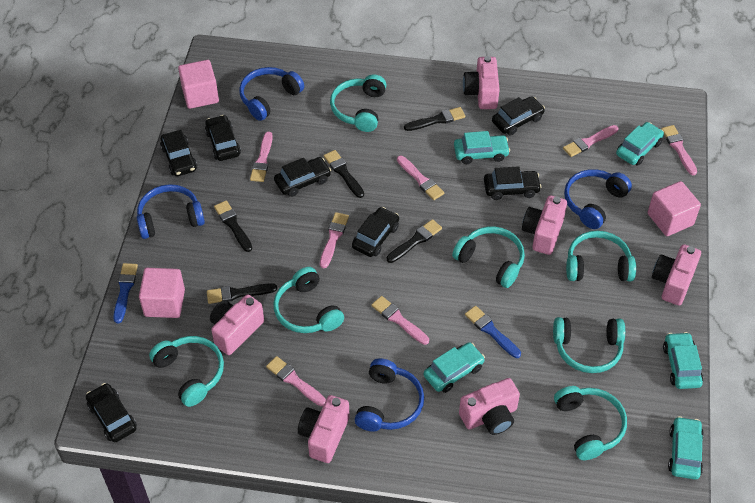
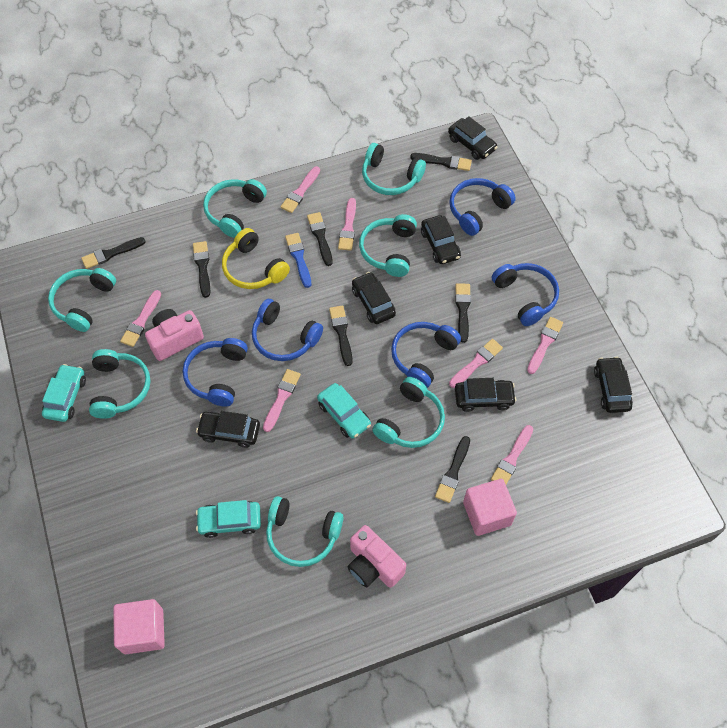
black brush: [207,283,277,304] [214,201,252,252] [324,150,364,198] [387,219,442,263] [404,107,465,131] = 5 -> [81,237,146,269] [193,241,210,298] [307,212,333,266] [329,306,353,366] [410,153,472,171] [435,436,470,503] [455,283,471,343] = 7
black car: [86,383,137,442] [160,130,197,177] [205,115,241,161] [274,157,331,197] [352,207,399,257] [484,166,541,200] [492,96,545,135] = 7 -> [196,411,260,448] [352,272,396,324] [421,215,461,264] [448,116,498,160] [455,378,516,412] [594,356,633,413] = 6
blue brush: [113,263,138,323] [465,306,521,358] = 2 -> [285,233,311,288] = 1
blue headphones: [137,184,205,239] [239,67,304,121] [355,358,424,431] [564,169,632,229] = 4 -> [183,338,248,407] [252,299,323,361] [391,322,461,388] [449,178,516,236] [492,263,559,326] = 5
pink camera: [210,295,264,355] [298,395,350,463] [459,378,520,435] [463,56,500,109] [522,195,567,255] [652,244,701,306] = 6 -> [145,309,204,361] [348,525,406,588] = 2
pink cube: [139,268,185,318] [178,60,219,109] [647,181,701,236] = 3 -> [113,599,165,654] [463,479,517,536] = 2
turquoise car: [424,342,485,393] [454,131,510,164] [616,122,664,166] [663,332,703,389] [668,416,704,479] = 5 -> [42,364,86,422] [196,500,261,538] [317,383,371,439] = 3
yellow headphones: none = 0 -> [222,228,290,289] = 1

